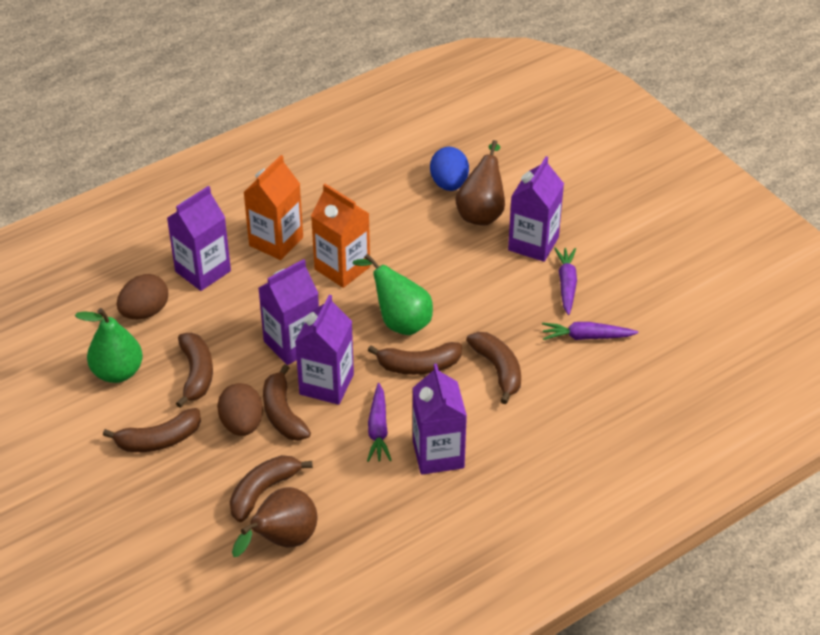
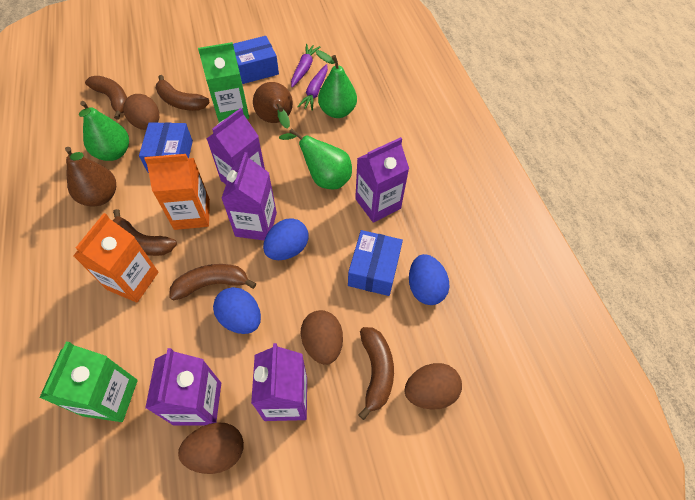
blue box: none = 0 -> [139,122,193,173] [233,36,279,84] [348,230,403,296] = 3
blue egg: [430,147,469,191] = 1 -> [213,287,261,334] [263,218,308,260] [409,254,450,305] = 3
brown banana: [103,408,201,452] [176,333,213,408] [230,455,313,522] [263,364,311,441] [368,342,462,375] [466,332,521,404] = 6 -> [85,76,127,119] [113,209,177,256] [156,75,210,111] [169,264,256,301] [359,327,394,420] = 5
brown egg: [117,274,168,319] [217,383,263,436] = 2 -> [123,94,159,130] [178,422,244,474] [301,310,343,365] [404,363,462,410] = 4
green carton: none = 0 -> [39,342,138,422] [198,42,249,123] = 2
green pear: [75,308,143,383] [353,254,433,335] = 2 -> [79,101,129,161] [279,128,352,189] [316,50,357,118] = 3
purple carrot: [367,383,392,462] [542,322,638,340] [554,248,577,315] = 3 -> [291,44,320,87] [297,64,328,111] = 2

